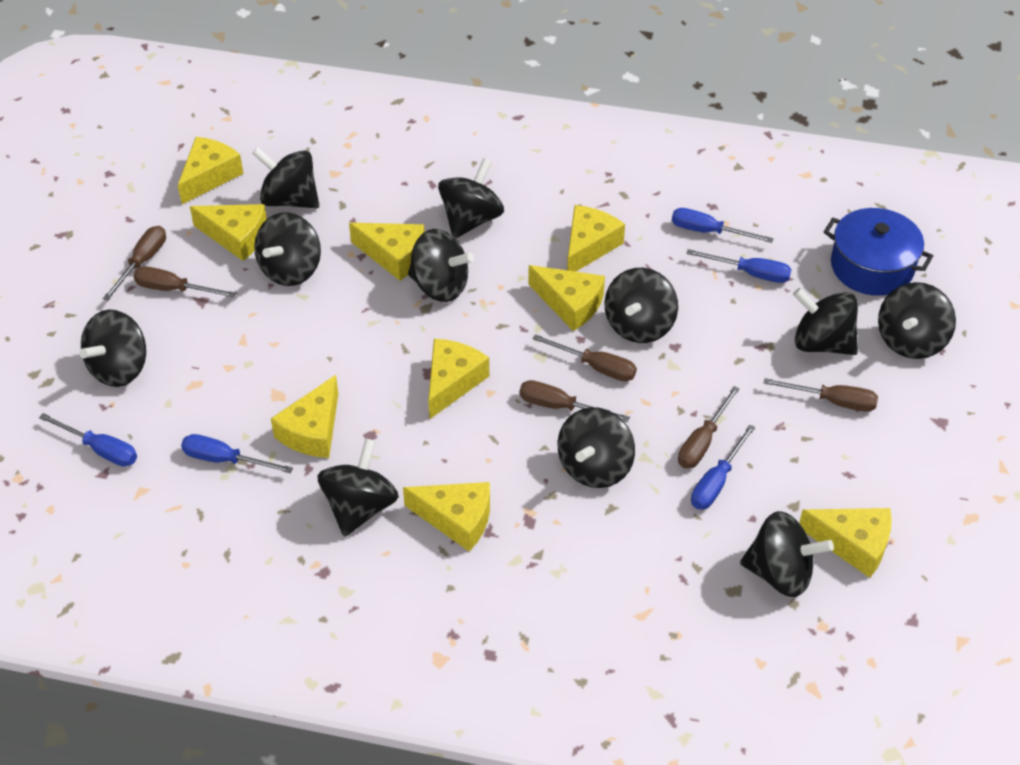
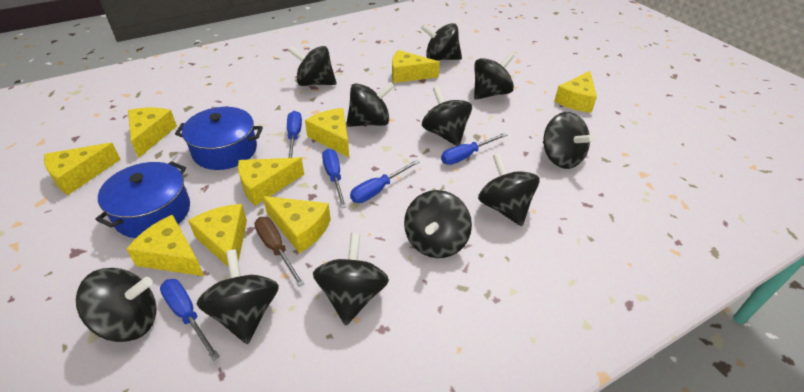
blue pot: [824,208,933,296] = 1 -> [95,161,190,238] [175,107,263,170] = 2
brown screwdriver: [103,226,166,301] [133,266,236,298] [519,380,630,422] [532,334,637,381] [678,386,740,469] [763,378,878,412] = 6 -> [254,217,304,287] = 1

